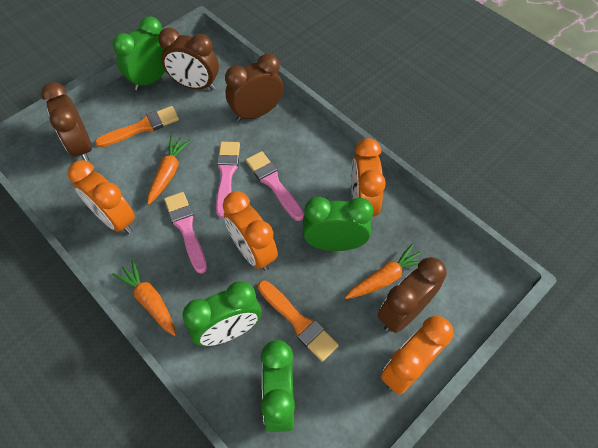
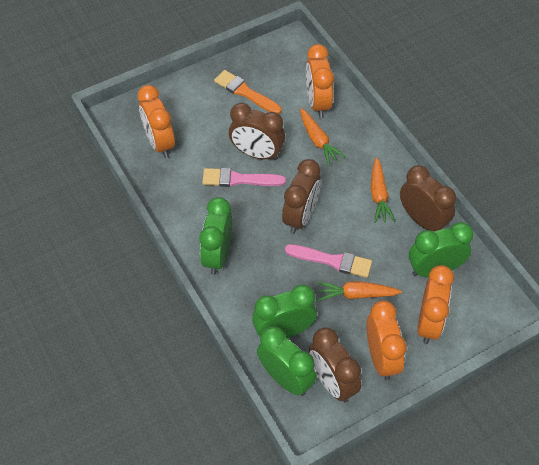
orange brush: [95,106,179,147] [258,280,339,362] = 2 -> [214,70,281,114] = 1
pink brush: [164,192,207,273] [216,142,240,218] [246,151,304,221] = 3 -> [202,168,286,187] [285,244,372,278] = 2

